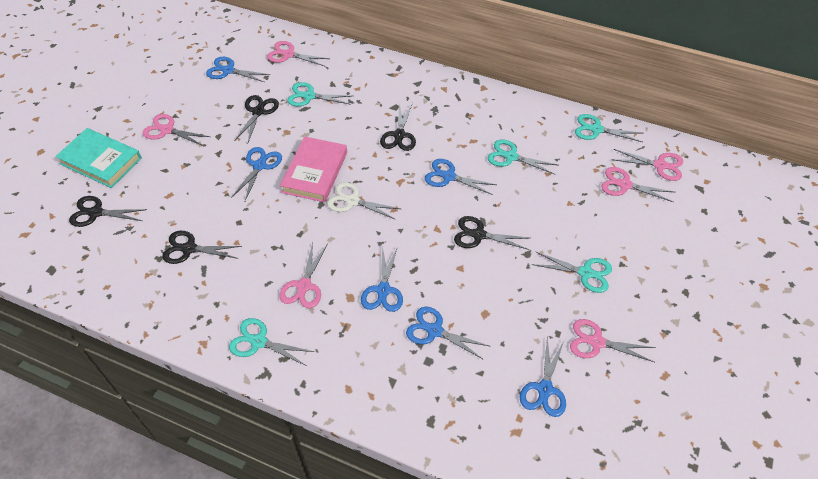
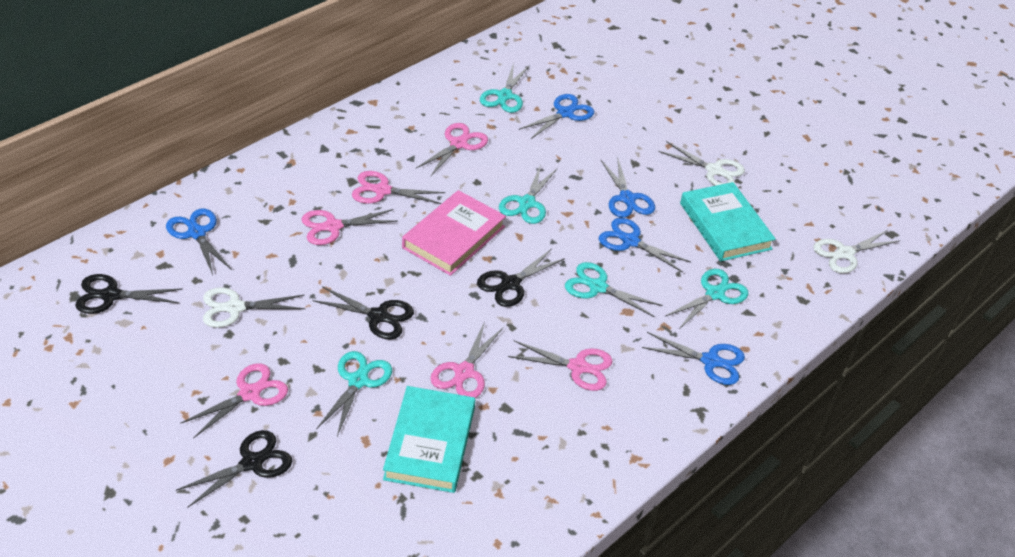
black scissors: [69,196,147,227] [162,231,242,264] [234,95,279,142] [380,102,416,151] [454,216,529,250] = 5 -> [75,274,183,314] [176,430,292,508] [312,286,414,340] [477,249,565,307] = 4
blue scissors: [206,57,270,82] [231,147,282,201] [361,245,403,312] [406,307,489,360] [425,159,496,195] [520,336,566,417] = 6 -> [166,209,232,275] [519,94,594,139] [599,218,691,272] [601,157,655,218] [642,332,745,385] = 5
turquoise book: [55,128,142,188] = 1 -> [383,386,475,493] [680,182,776,261] = 2
white scissors: [327,182,400,220] = 1 -> [203,287,305,328] [658,141,745,186] [813,230,900,273] = 3

